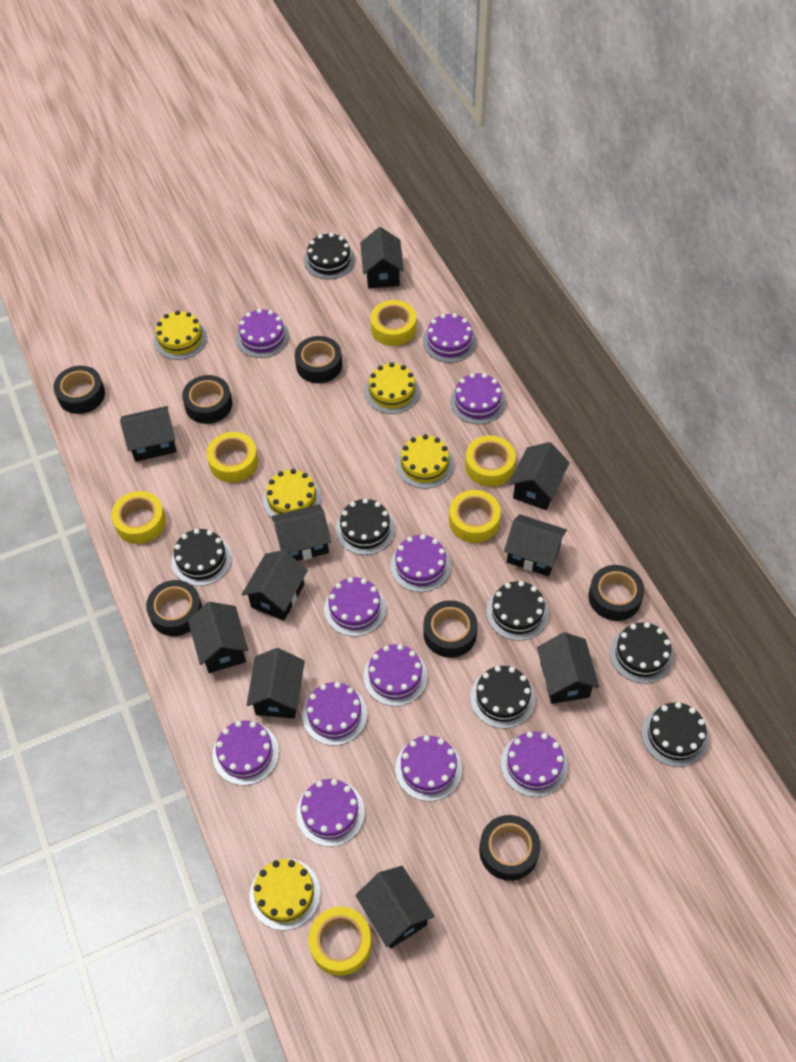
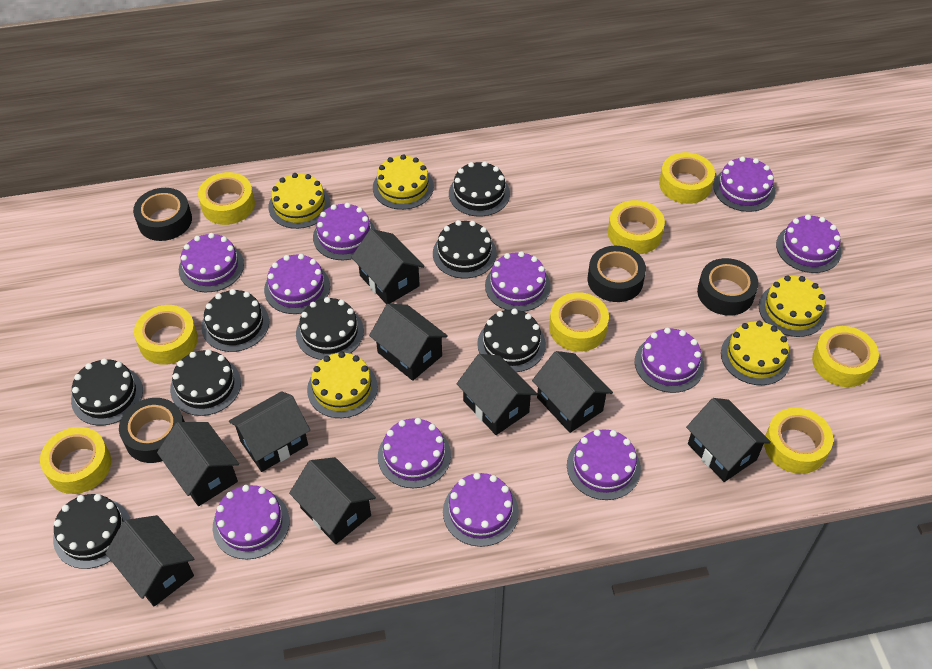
black cake: [171,529,232,586] [304,233,355,279] [336,498,395,555] [470,666,535,729] [486,581,549,641] [610,622,674,684] [642,702,709,767] = 7 -> [53,494,130,569] [71,358,143,426] [170,349,241,416] [201,289,269,352] [296,297,364,360] [433,220,497,278] [449,161,510,217] [477,309,546,372] = 8
black house: [120,406,176,462] [188,602,248,673] [242,550,308,621] [247,648,305,718] [271,504,331,561] [355,866,434,949] [360,227,404,288] [504,514,567,576] [509,442,570,510] [537,632,599,704] = 10 -> [105,515,194,606] [157,422,239,506] [229,391,310,472] [289,457,376,544] [351,229,425,305] [369,304,448,381] [457,354,537,435] [532,351,613,433] [686,398,771,482] = 9
black tape: [53,366,105,414] [146,580,202,636] [182,375,232,424] [295,336,342,383] [423,600,478,658] [479,815,540,881] [588,565,644,621] = 7 -> [119,398,185,463] [133,188,192,241] [588,246,646,302] [697,258,759,316] = 4
yellow tape: [111,491,166,544] [207,432,258,483] [308,907,372,976] [370,300,416,346] [449,490,501,543] [465,436,516,487] = 6 -> [40,427,111,494] [134,305,198,365] [198,172,255,225] [549,292,609,352] [608,200,665,254] [659,152,715,204] [764,408,833,474] [812,326,879,387] = 8

